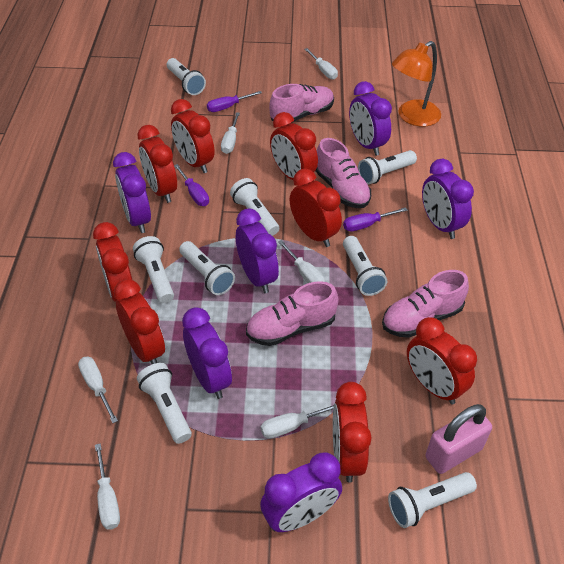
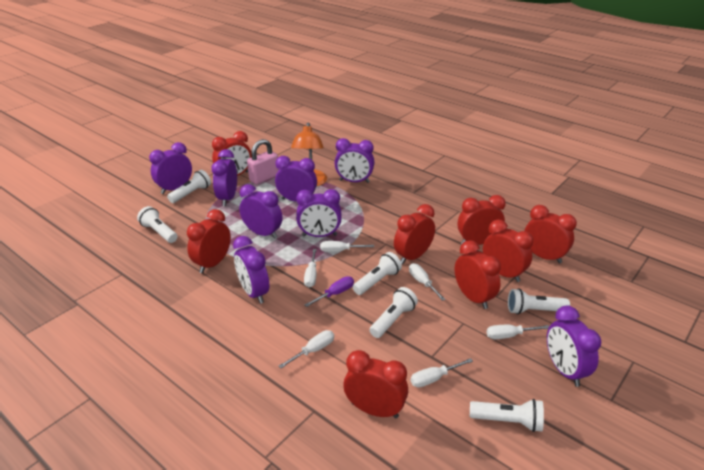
pink shoe: [246,281,339,346] [269,84,334,123] [315,138,371,208] [382,270,469,338] = 4 -> none = 0
purple clock: [113,152,151,233] [182,307,232,399] [236,208,279,293] [260,452,342,532] [349,81,392,156] [422,159,474,239] = 6 -> [149,142,192,194] [212,149,237,206] [233,236,269,304] [239,184,283,239] [275,156,317,202] [296,189,342,237] [334,138,374,183] [547,306,601,387] = 8
purple screwdriver: [174,164,209,206] [207,91,262,112] [343,207,408,231] = 3 -> [305,276,354,307] = 1
white flashlight: [133,236,174,303] [137,363,192,444] [167,58,206,95] [179,241,235,295] [230,178,279,236] [343,236,387,296] [358,150,417,185] [388,472,477,528] = 8 -> [137,206,177,243] [167,170,211,203] [353,252,402,295] [370,287,418,338] [470,399,544,432] [508,289,570,314] = 6

